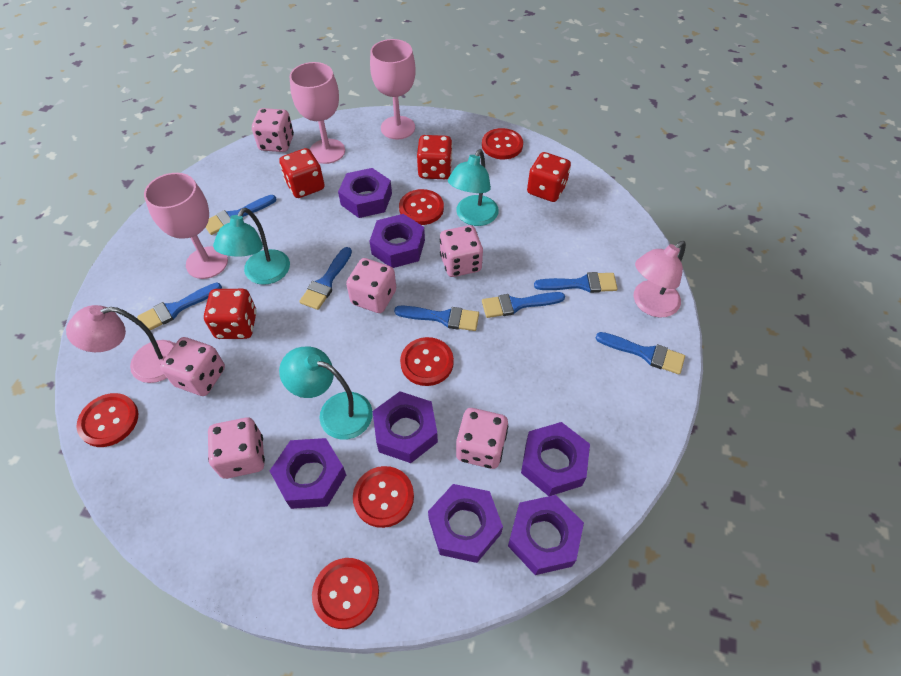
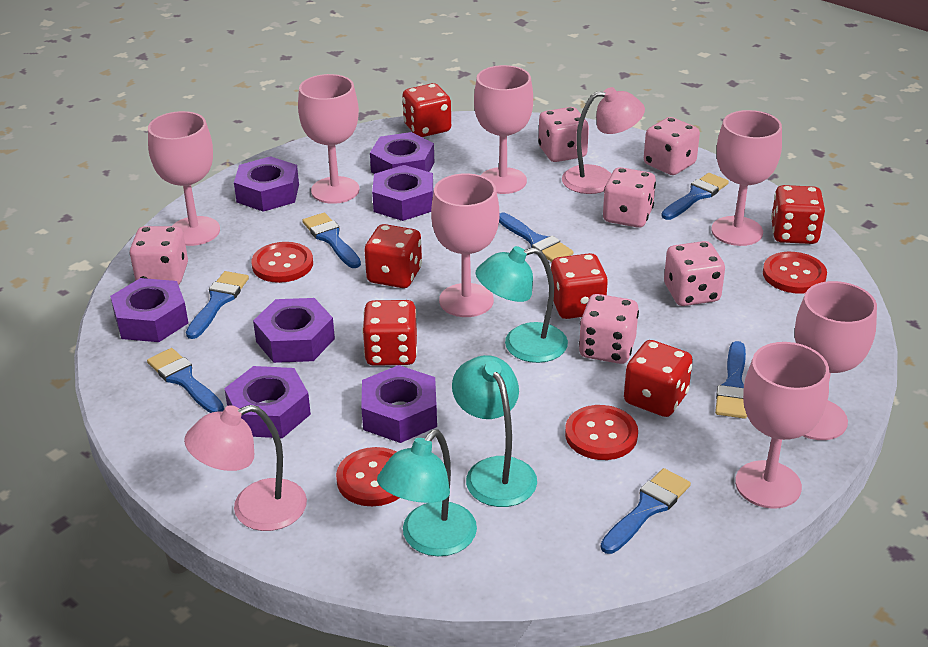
pink goblet: [144,173,228,279] [290,62,345,164] [370,39,416,139] = 3 -> [148,111,220,246] [298,74,360,204] [431,173,499,317] [474,65,533,194] [712,110,782,246] [735,342,829,509] [795,281,877,440] = 7
red button: [76,393,138,447] [312,558,379,629] [353,466,414,528] [399,189,444,225] [400,337,454,386] [482,128,523,159] = 6 -> [251,242,313,283] [336,447,399,506] [565,405,638,460] [763,252,827,294] = 4
red dice: [204,289,257,339] [279,148,325,198] [417,135,452,179] [527,152,571,202] = 4 -> [362,300,417,366] [364,224,422,288] [403,83,451,137] [551,253,608,319] [624,340,693,417] [771,185,825,244] = 6

